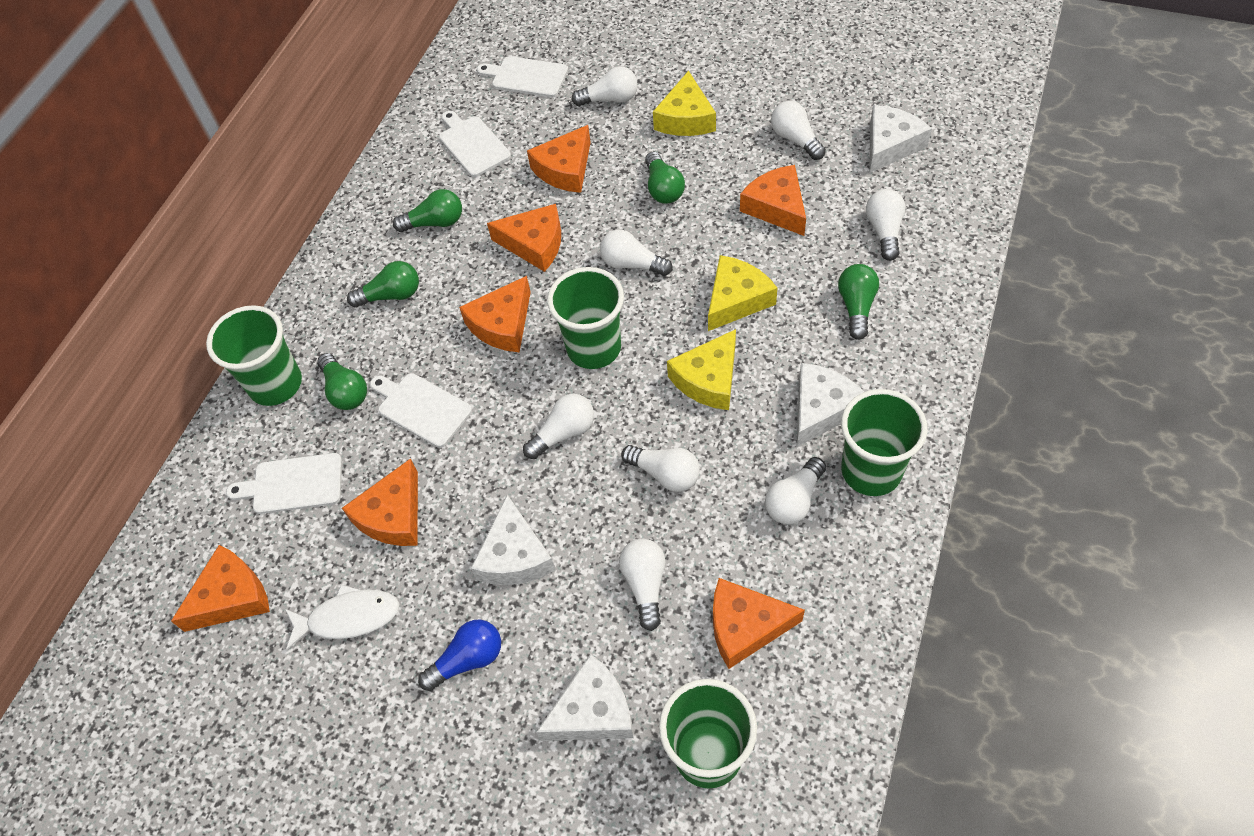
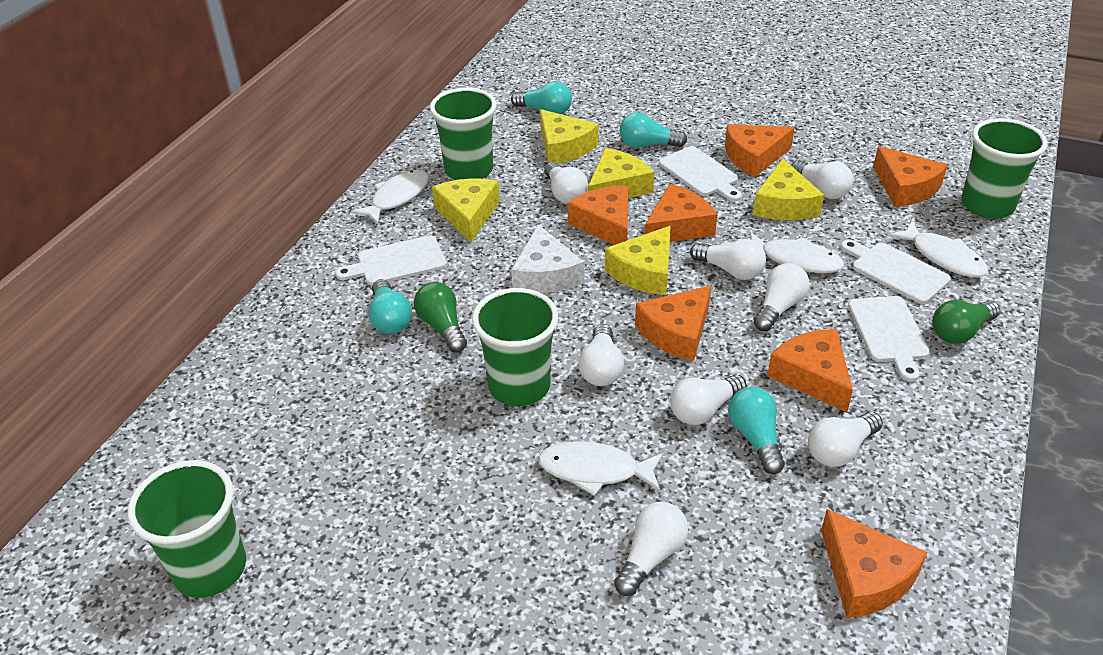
blue light bulb: [418,620,501,691] = 1 -> none = 0
green light bulb: [317,353,367,410] [347,261,419,308] [393,189,462,232] [645,152,685,204] [838,264,879,340] = 5 -> [414,282,467,352] [932,300,1000,344] = 2
turquoise light bulb: none = 0 -> [369,279,412,334] [511,81,572,114] [620,112,687,148] [728,387,785,474] = 4
white cheese: [471,495,555,585] [536,654,634,741] [797,363,864,447] [870,105,932,173] = 4 -> [511,224,584,293] = 1
white fish: [285,584,400,650] = 1 -> [351,169,429,225] [538,441,663,496] [750,232,844,273] [888,221,988,277] = 4
yellow cheese: [653,70,716,136] [667,329,736,410] [708,255,777,331] = 3 -> [432,178,500,242] [540,109,598,164] [588,148,654,198] [605,226,671,295] [753,158,824,220] = 5

